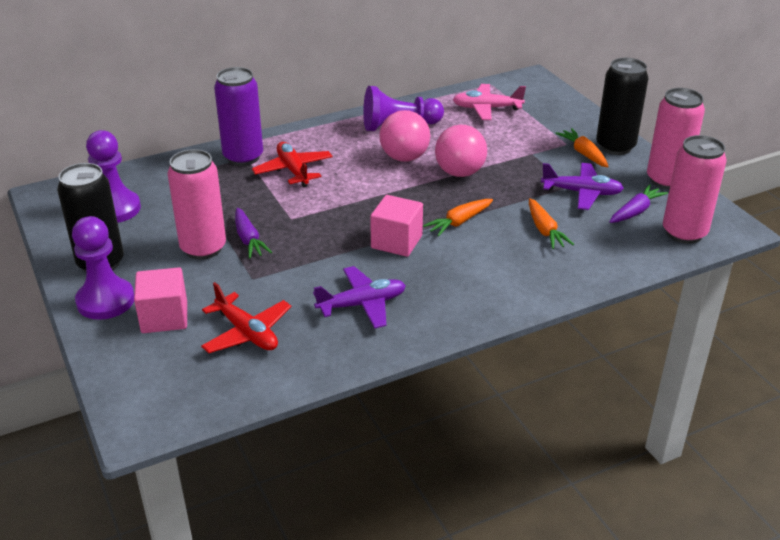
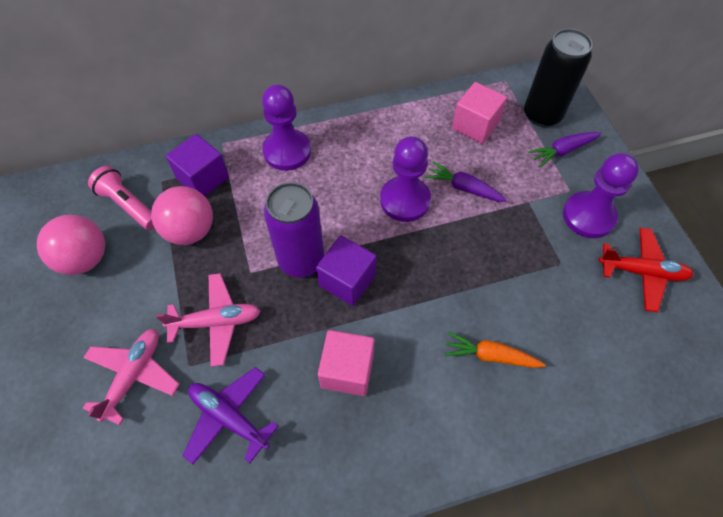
black can: [57,163,124,272] [596,58,649,155] = 2 -> [524,29,593,127] = 1
orange carrot: [423,199,493,236] [529,198,574,249] [555,128,609,167] = 3 -> [444,331,546,368] = 1
pink can: [167,149,226,260] [647,88,705,189] [663,135,727,244] = 3 -> none = 0
pink flashlight: none = 0 -> [88,166,154,230] = 1
pink plane: [453,84,526,120] = 1 -> [83,329,180,425] [156,273,260,367] = 2
purple cube: none = 0 -> [166,134,229,196] [316,236,377,306] = 2
purple plane: [313,266,406,329] [541,163,624,210] = 2 -> [183,367,279,465] = 1
red plane: [201,282,291,353] [252,142,332,187] = 2 -> [599,228,694,313] = 1

